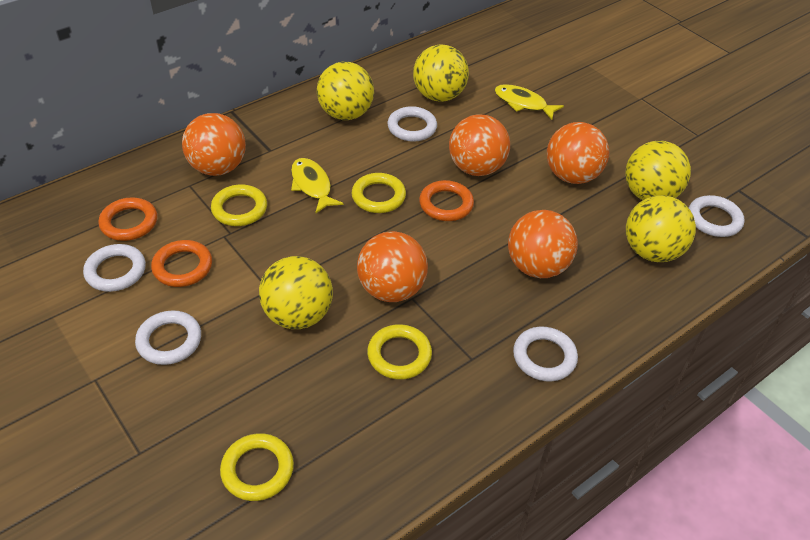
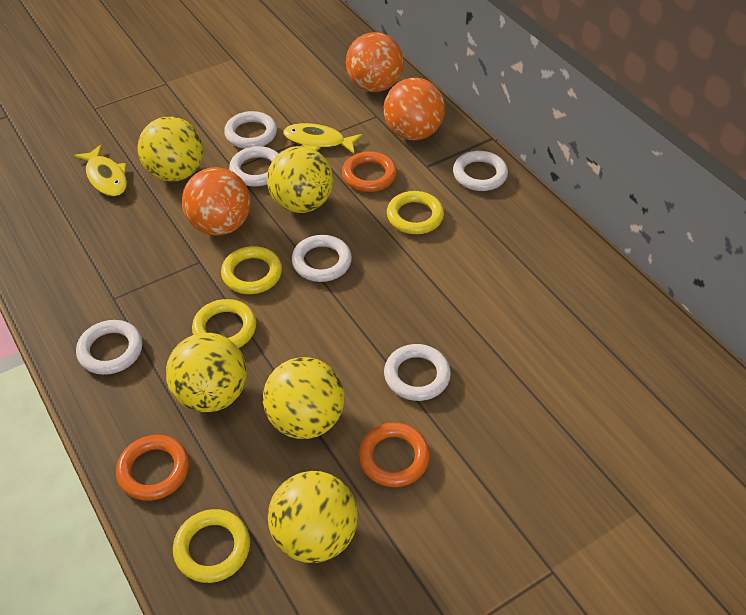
orange ball: [182,113,246,176] [357,231,428,302] [449,114,510,176] [508,210,578,278] [547,122,609,184] = 5 -> [182,167,251,236] [346,32,404,92] [384,78,445,140] = 3
white ring: [83,244,146,292] [135,310,201,365] [387,106,437,142] [513,327,578,381] [689,195,745,237] = 5 -> [76,320,143,375] [224,111,277,149] [229,146,279,187] [292,235,352,282] [384,344,451,401] [453,151,508,191] = 6

